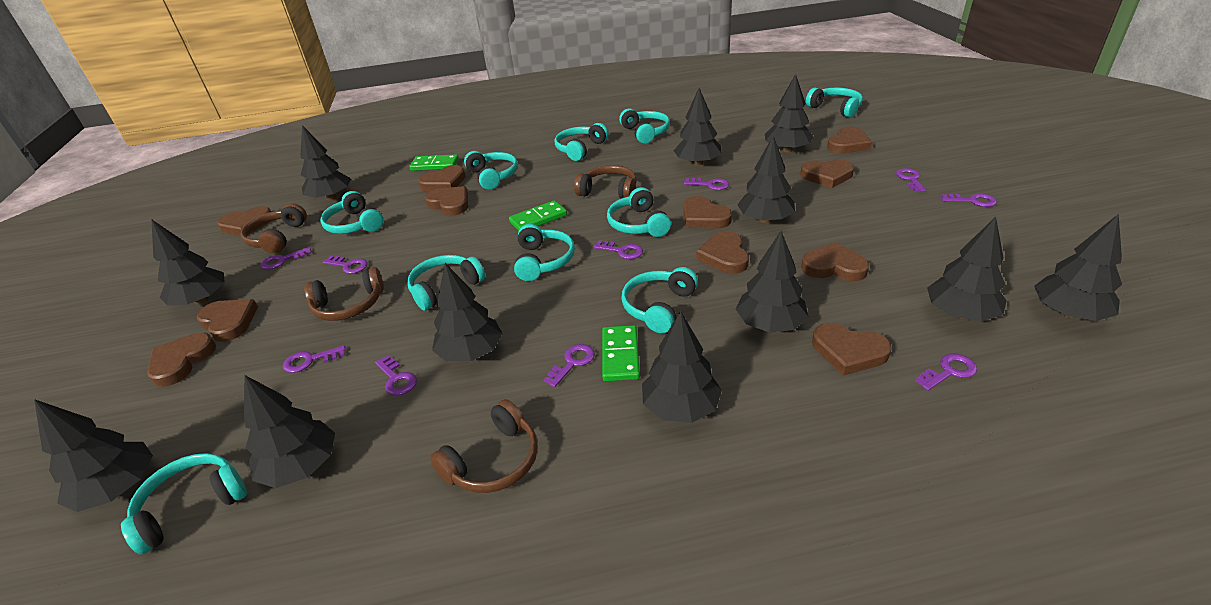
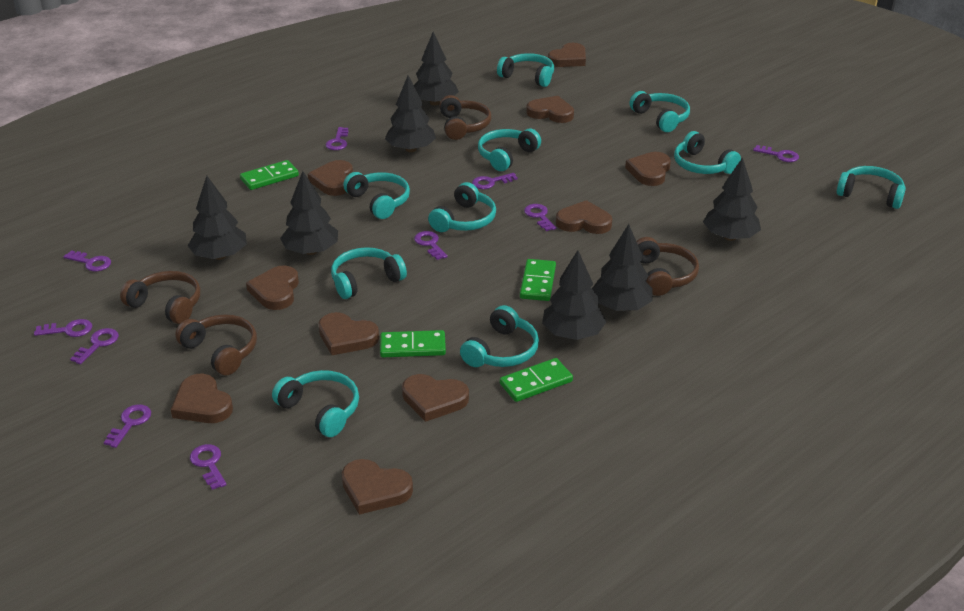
black tree: [34,399,153,512] [151,219,225,305] [244,375,335,488] [301,125,351,200] [432,263,503,362] [642,311,722,423] [673,88,722,166] [736,231,809,333] [737,136,795,223] [765,74,814,152] [927,217,1007,322] [1034,214,1122,321] = 12 -> [187,176,247,260] [280,171,338,255] [385,75,436,152] [414,32,459,106] [542,250,606,340] [592,224,652,311] [703,157,761,241] = 7
brown heart: [147,333,216,387] [196,299,258,342] [217,206,271,236] [418,165,466,191] [425,186,468,216] [683,196,732,229] [696,231,749,274] [800,160,854,188] [801,242,869,281] [812,323,892,376] [827,126,872,154] = 11 -> [171,373,233,423] [246,265,299,310] [308,160,353,196] [319,312,379,355] [342,459,413,515] [402,374,469,422] [526,96,574,123] [548,43,586,67] [556,200,612,234] [625,152,671,186] = 10
green domino: [409,154,459,171] [509,200,567,231] [602,325,640,381] = 3 -> [240,160,299,190] [380,330,446,357] [500,358,573,402] [520,259,556,301] = 4

